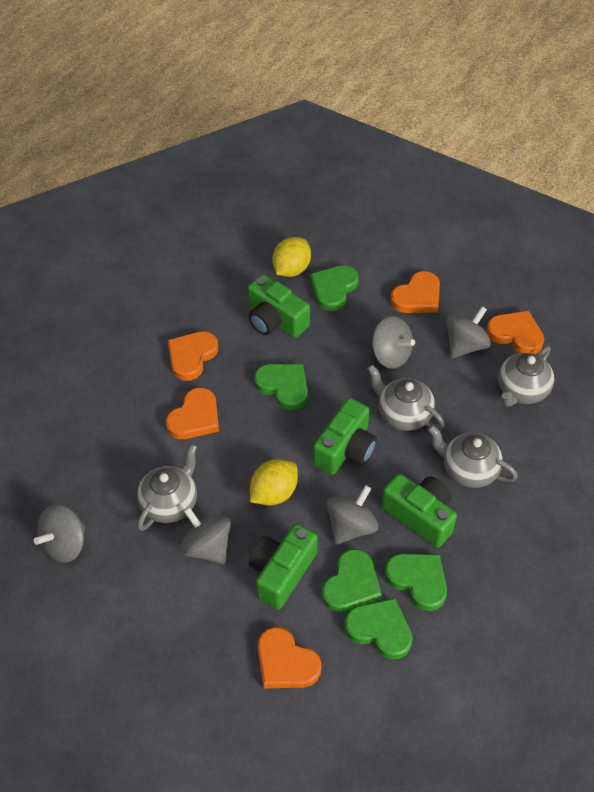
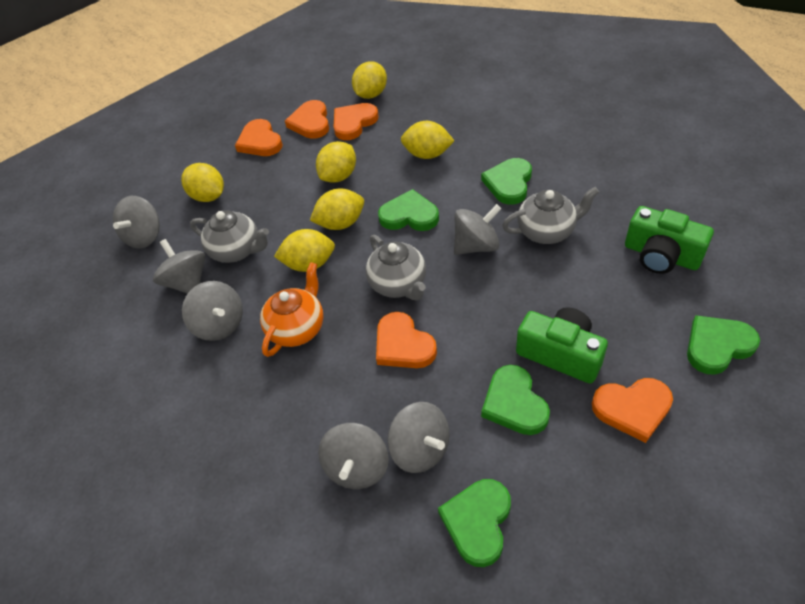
green camera: [248,275,310,338] [249,524,318,609] [313,398,377,475] [381,474,457,548] = 4 -> [516,307,608,384] [625,206,714,274] = 2
grey spinning top: [34,504,86,563] [180,507,231,564] [326,485,378,545] [371,316,415,369] [446,306,491,358] = 5 -> [113,196,160,249] [153,239,206,294] [182,281,243,341] [318,423,389,489] [387,402,450,473] [454,204,501,255] = 6
grey teapot: [137,444,197,531] [367,365,445,431] [428,425,518,488] [498,346,555,407] = 4 -> [190,210,269,263] [366,235,426,300] [502,187,599,244] = 3
orange teapot: none = 0 -> [260,262,323,357] = 1
yellow lemon: [250,459,298,506] [272,237,311,277] = 2 -> [181,163,224,202] [274,229,335,272] [310,189,364,230] [316,141,356,183] [352,61,387,99] [401,121,454,159] = 6

